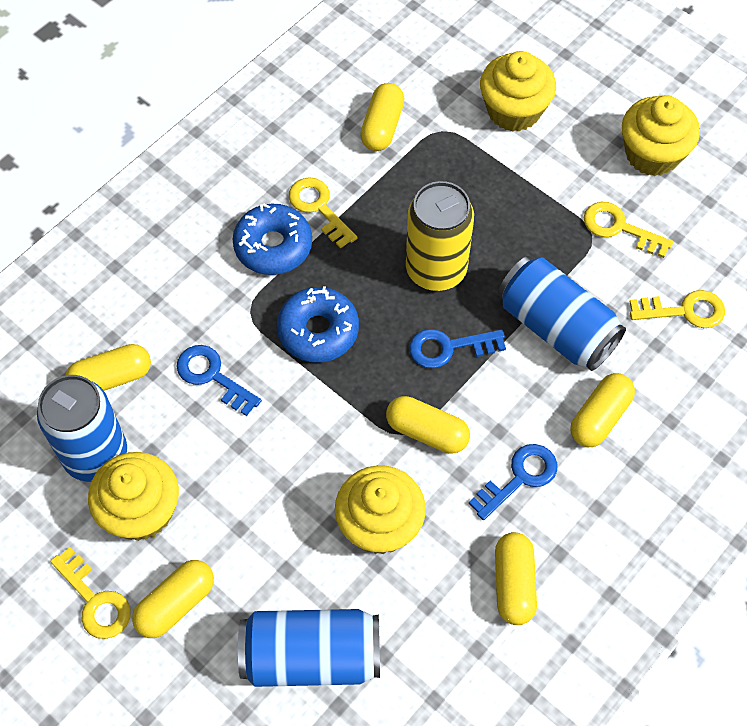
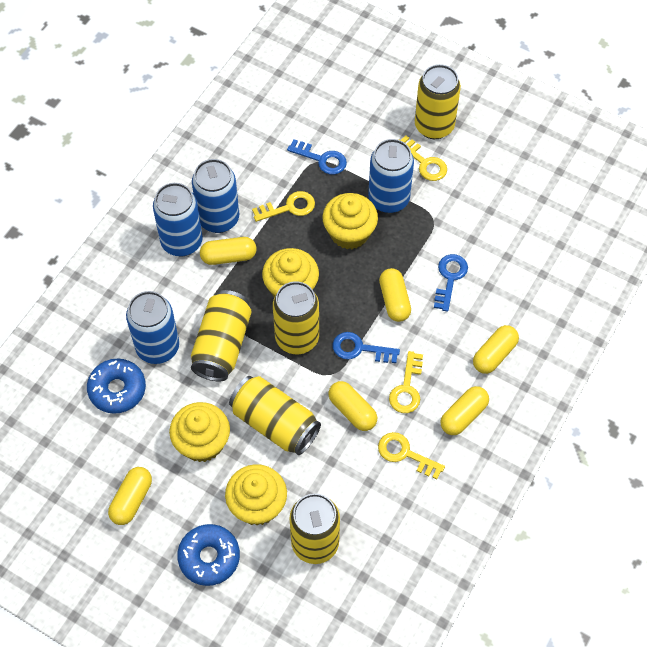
blue can: [37,375,127,482] [238,609,380,687] [498,256,626,371] = 3 -> [126,291,179,364] [153,183,203,256] [192,159,239,233] [368,139,414,213] = 4
yellow can: [406,181,474,291] = 1 -> [191,290,252,381] [229,376,321,455] [273,281,319,354] [289,493,340,564] [415,64,461,139] = 5

